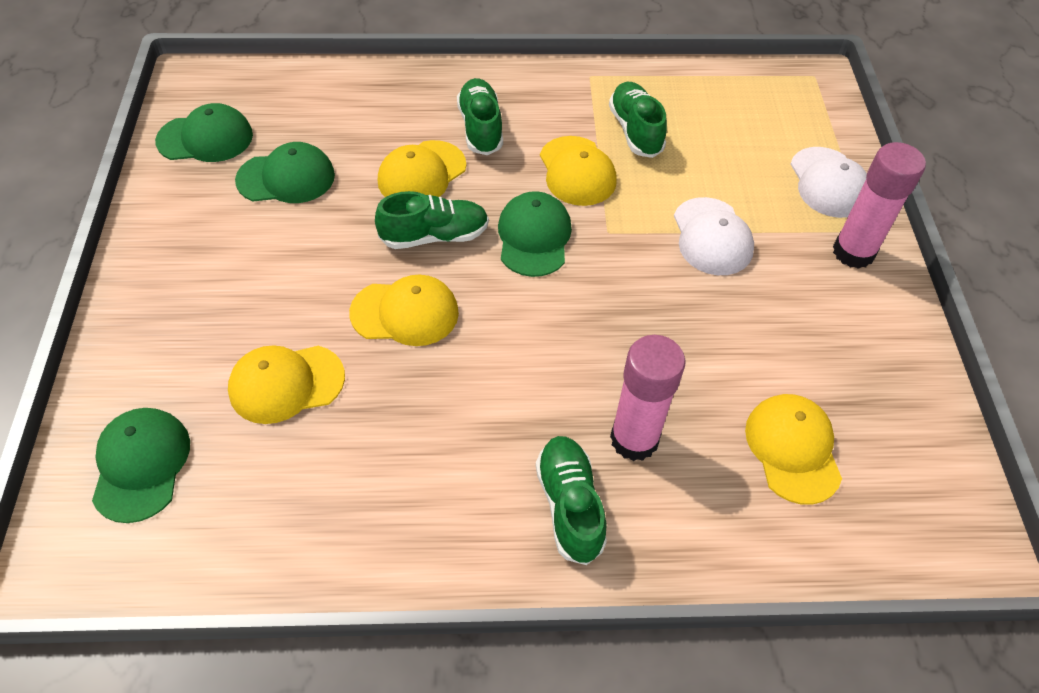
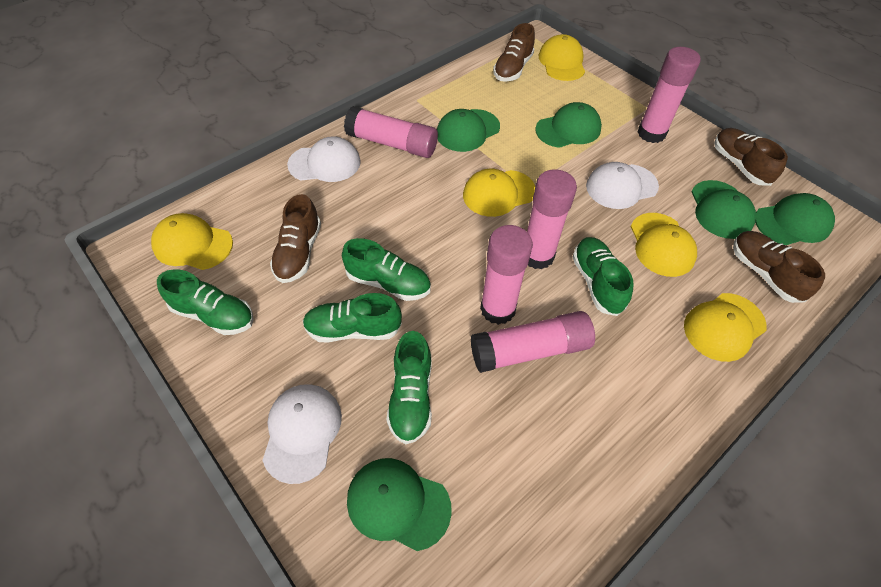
brown shoe: none = 0 -> [270,194,321,283] [493,23,535,82] [714,128,788,186] [733,231,825,303] = 4
green cap: [92,408,190,523] [155,103,253,162] [235,142,335,203] [498,191,572,277] = 4 -> [347,458,452,551] [437,109,500,152] [535,102,602,148] [691,180,756,239] [755,193,835,245] = 5
green shoe: [375,191,489,249] [457,78,503,155] [535,436,607,565] [609,82,667,158] = 4 -> [157,269,254,335] [303,293,402,342] [342,238,431,301] [387,331,432,444] [573,237,634,316] = 5
pink glue stick: [610,335,685,461] [833,142,926,269] = 2 -> [344,106,438,158] [471,311,595,373] [480,225,533,325] [527,169,577,269] [637,47,701,143] = 5
white cap: [674,197,754,275] [791,147,867,218] = 2 -> [262,384,342,484] [287,136,361,182] [586,162,659,209] = 3

